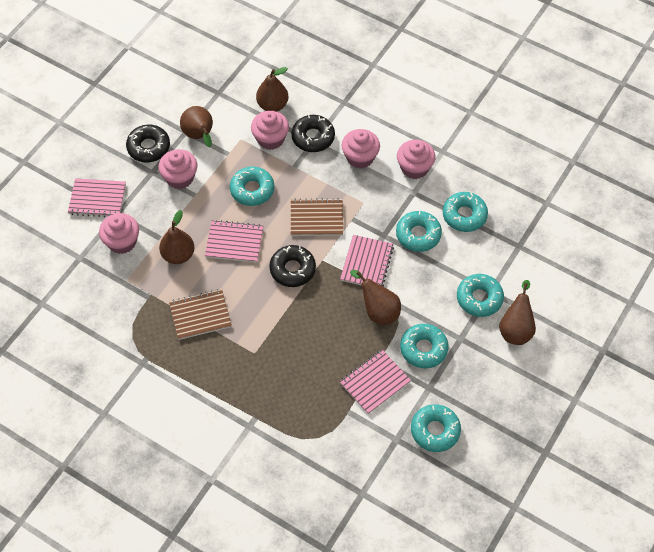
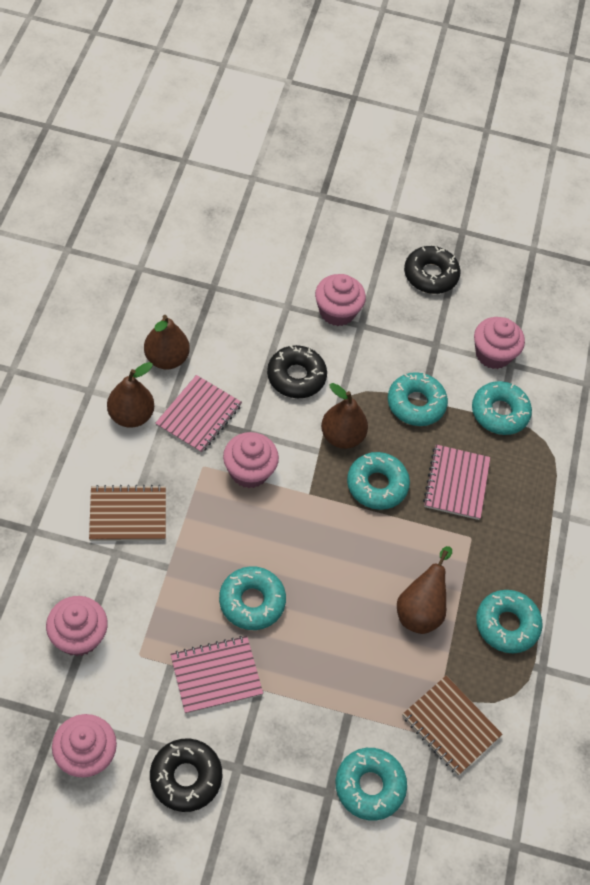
brown pear: [159,210,195,264] [180,106,213,147] [256,67,288,112] [350,270,401,325] [499,280,536,345] = 5 -> [107,362,154,428] [144,315,190,370] [321,383,368,449] [397,546,452,634] = 4
pink notebook: [68,178,126,217] [205,220,263,263] [339,350,411,414] [340,235,394,286] = 4 -> [155,375,242,453] [170,636,263,714] [423,444,490,520] = 3

